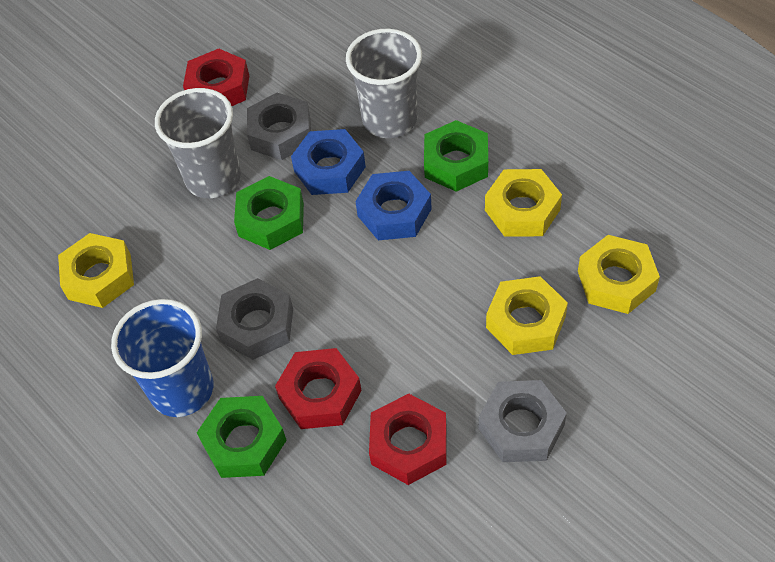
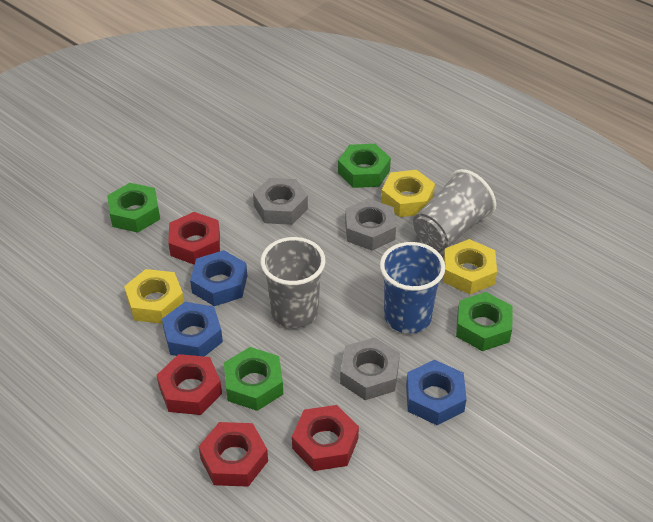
blue nut: [291,129,366,195] [355,171,432,240] = 2 -> [162,302,223,357] [190,250,247,306] [406,360,467,425] = 3
green nut: [197,396,287,478] [234,176,304,250] [424,120,488,192] = 3 -> [107,183,160,233] [224,347,283,411] [338,144,391,188] [456,292,512,351] = 4
red nut: [183,49,249,106] [275,348,362,429] [369,393,446,485] = 3 -> [157,354,222,415] [168,212,220,265] [198,422,268,487] [292,405,359,471] = 4
yellow nut: [58,233,134,308] [485,169,562,237] [486,276,568,355] [578,235,660,314] = 4 -> [124,269,184,324] [381,170,435,217] [443,239,497,294] = 3

